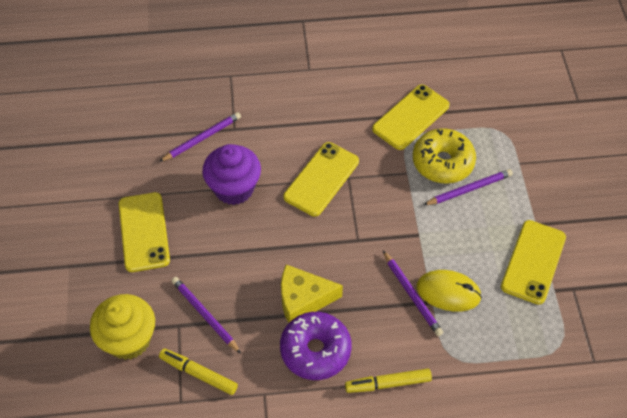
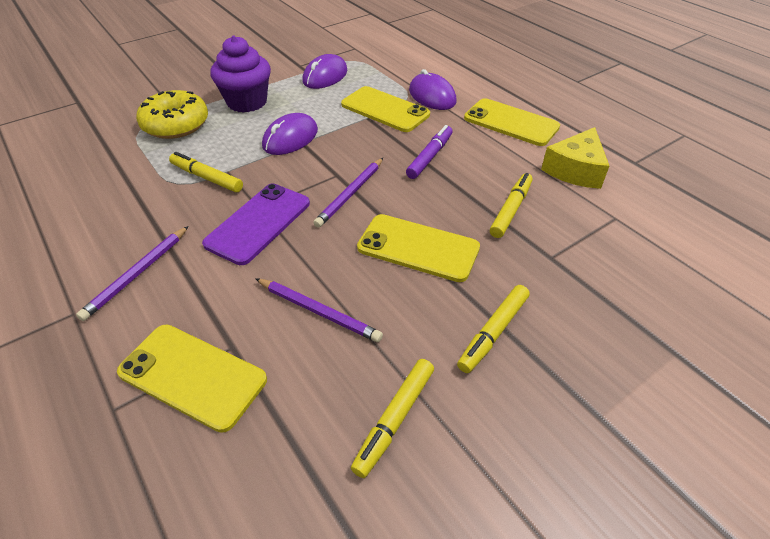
purple donut: [280,312,352,380] = 1 -> none = 0
purple marker: none = 0 -> [406,125,453,179] = 1
purple mouse: none = 0 -> [262,113,318,155] [302,54,347,89] [409,69,456,110] = 3
purple pencil: [159,112,241,162] [171,277,241,354] [383,251,443,336] [424,169,513,205] = 4 -> [76,226,189,321] [255,278,383,342] [313,158,383,228] = 3
purple phone: none = 0 -> [202,184,310,265] = 1
yellow cupcake: [90,294,155,360] = 1 -> none = 0
yellow marker: [159,349,238,395] [345,369,432,393] = 2 -> [169,152,243,192] [351,359,434,478] [457,285,529,373] [490,173,533,238] = 4
yellow mouse: [417,270,482,311] = 1 -> none = 0

